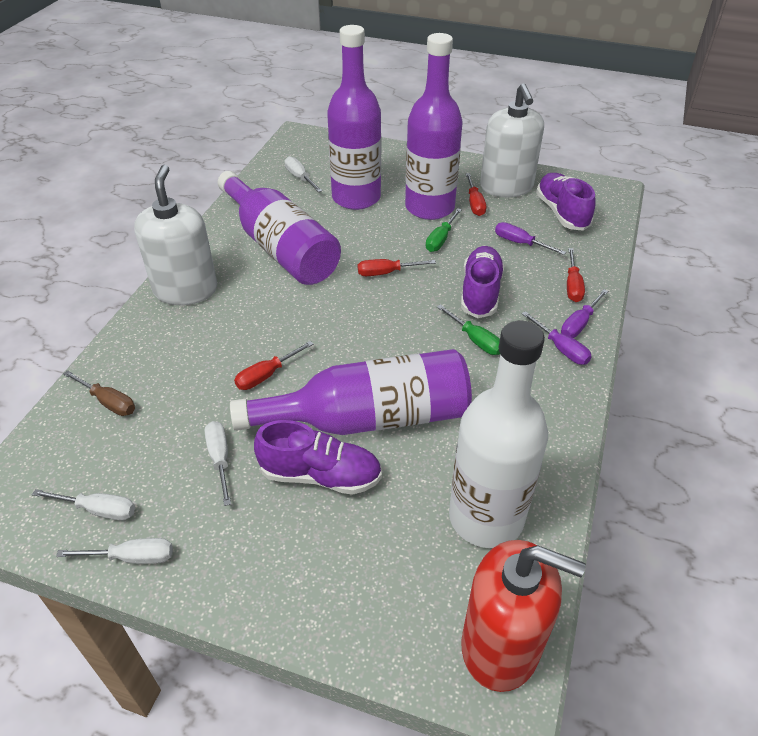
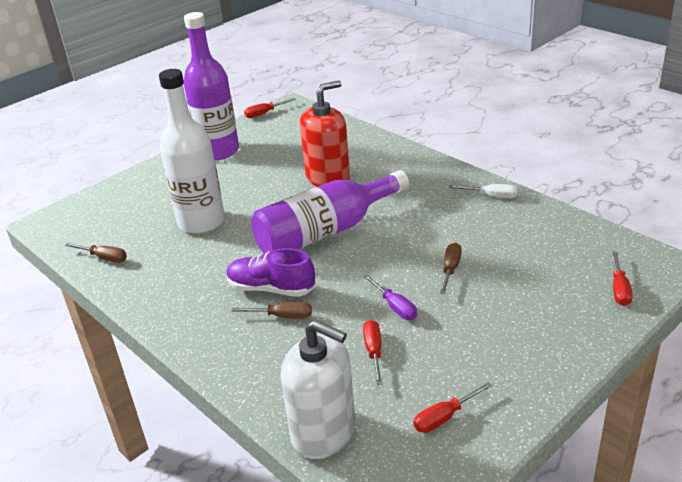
brown screwdriver: [63,370,135,416] = 1 -> [65,243,127,263] [232,302,312,319] [440,243,462,294] = 3
green screwdriver: [426,208,462,252] [437,304,500,355] = 2 -> none = 0
purple bottle: [218,171,341,285] [230,349,472,435] [327,25,381,210] [405,33,463,220] = 4 -> [184,12,239,160] [251,170,409,254] = 2
purple screwdriver: [495,222,566,255] [521,311,592,365] [561,289,608,338] = 3 -> [363,275,417,320] = 1
purple shoe: [254,420,382,495] [461,246,505,318] [536,173,596,231] = 3 -> [226,248,315,297] = 1
white screwdriver: [32,489,135,521] [56,538,173,564] [205,421,231,506] [284,156,322,192] = 4 -> [449,184,518,198] = 1
white soap dispenser: [134,165,217,305] [480,83,544,197] = 2 -> [280,320,355,459] = 1

